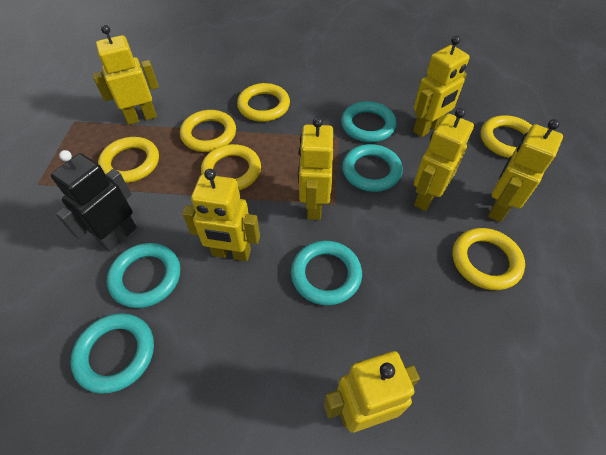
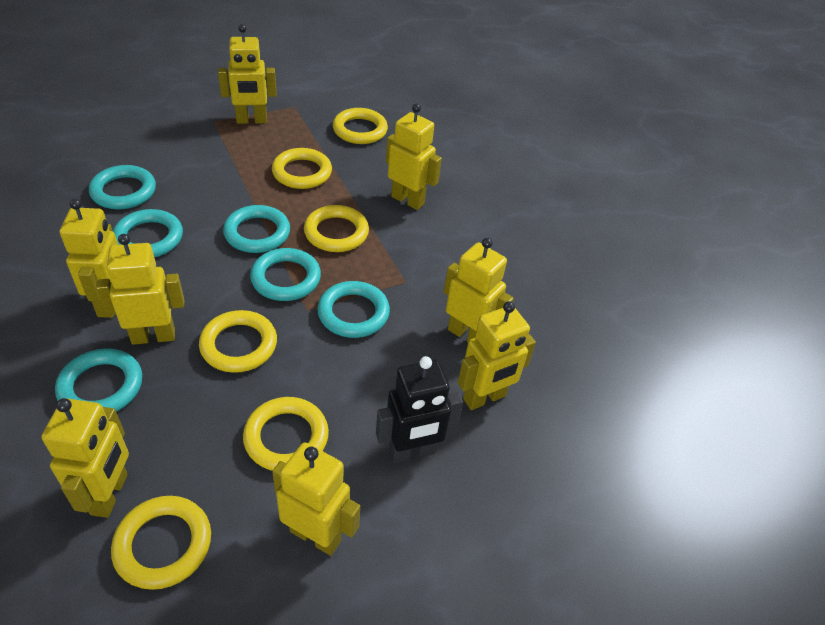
turquoise ring: [70,313,154,394] [107,243,180,308] [291,241,362,306] [341,101,397,142] [342,144,403,192] = 5 -> [55,348,142,412] [89,165,156,209] [113,209,183,257] [223,205,290,253] [250,248,321,301] [317,281,390,338] = 6
yellow robot: [93,25,159,125] [182,169,260,261] [298,117,333,220] [324,351,420,433] [413,35,470,137] [414,108,474,211] [488,119,563,222] = 7 -> [41,398,129,518] [60,199,118,318] [96,234,184,345] [218,24,277,124] [272,442,360,556] [386,103,442,210] [444,238,514,342] [458,301,536,410] = 8

